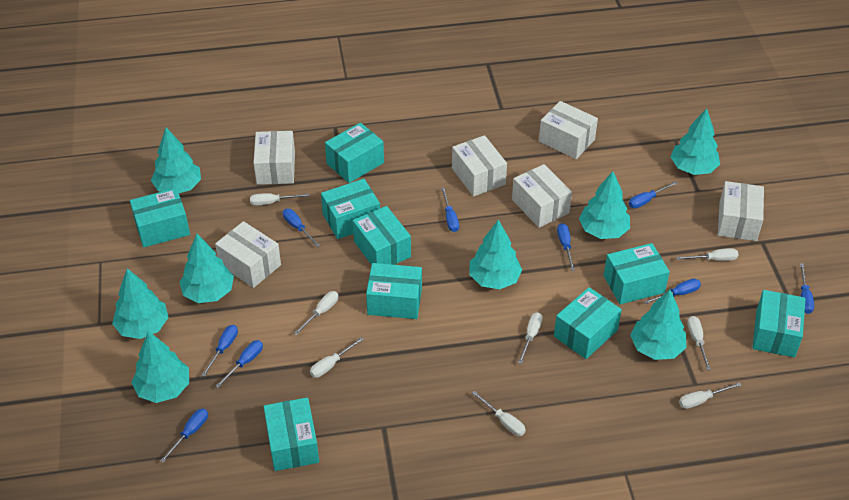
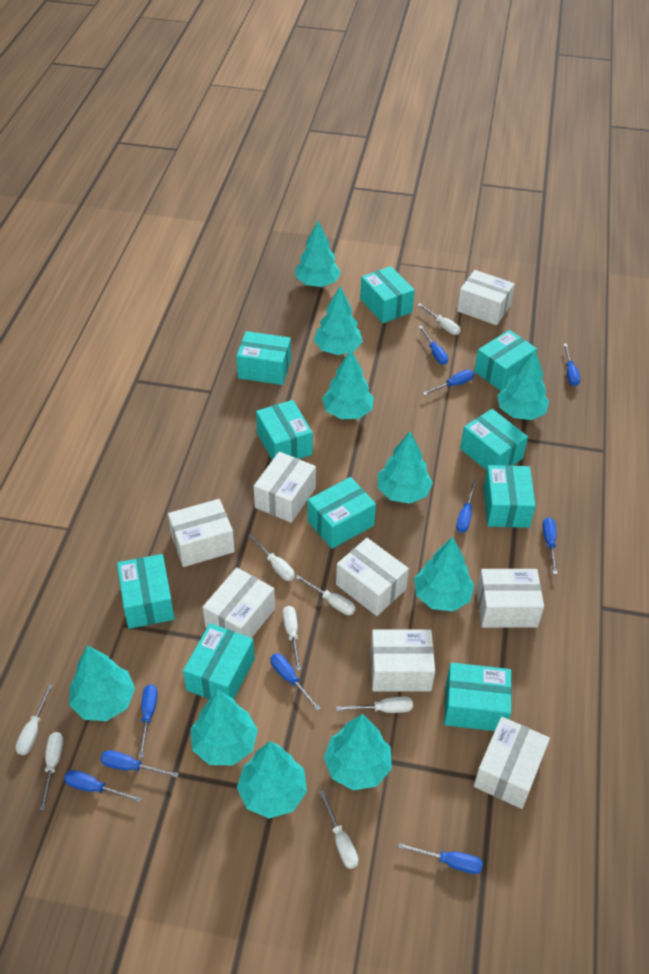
blue screwdriver: [160,409,208,463] [201,325,238,377] [216,340,263,388] [283,209,320,247] [441,187,459,232] [557,223,575,271] [629,181,677,208] [644,279,701,304] [800,263,814,314] = 9 -> [64,770,142,803] [100,750,179,778] [138,685,158,758] [270,653,321,711] [398,843,483,874] [419,326,448,365] [423,370,474,395] [456,481,476,533] [542,517,557,574] [564,344,580,386] = 10
turquoise box: [130,188,190,247] [263,398,319,471] [321,179,380,239] [325,123,384,183] [353,206,411,265] [366,263,422,319] [554,287,622,359] [604,243,670,304] [752,290,806,357] = 9 -> [117,554,175,629] [183,623,255,699] [236,331,291,385] [256,400,313,460] [307,477,376,549] [360,266,415,323] [444,662,512,731] [460,409,528,471] [474,330,537,391] [483,465,536,528] = 10
turquoise tree: [112,268,169,339] [131,331,189,403] [151,127,201,193] [180,234,234,303] [469,220,522,289] [579,171,630,239] [630,290,687,360] [671,108,720,175] = 8 -> [69,645,135,721] [190,690,258,765] [237,741,307,818] [295,220,341,287] [314,286,363,355] [322,349,374,419] [324,714,392,790] [378,431,433,504] [414,537,474,611] [497,350,549,420] = 10
white box: [215,221,281,288] [254,131,295,185] [452,135,507,197] [512,164,572,228] [539,101,598,159] [718,181,764,241] = 6 -> [168,499,235,567] [203,568,275,638] [254,452,316,523] [336,538,409,616] [370,630,435,691] [457,270,515,325] [474,717,550,809] [477,569,544,628] = 8

